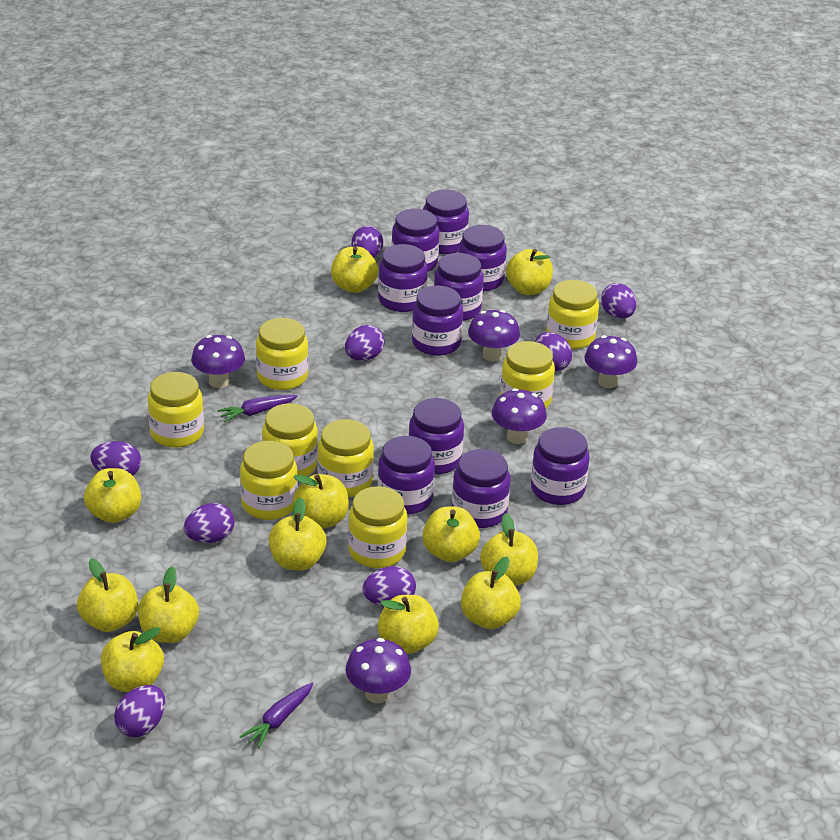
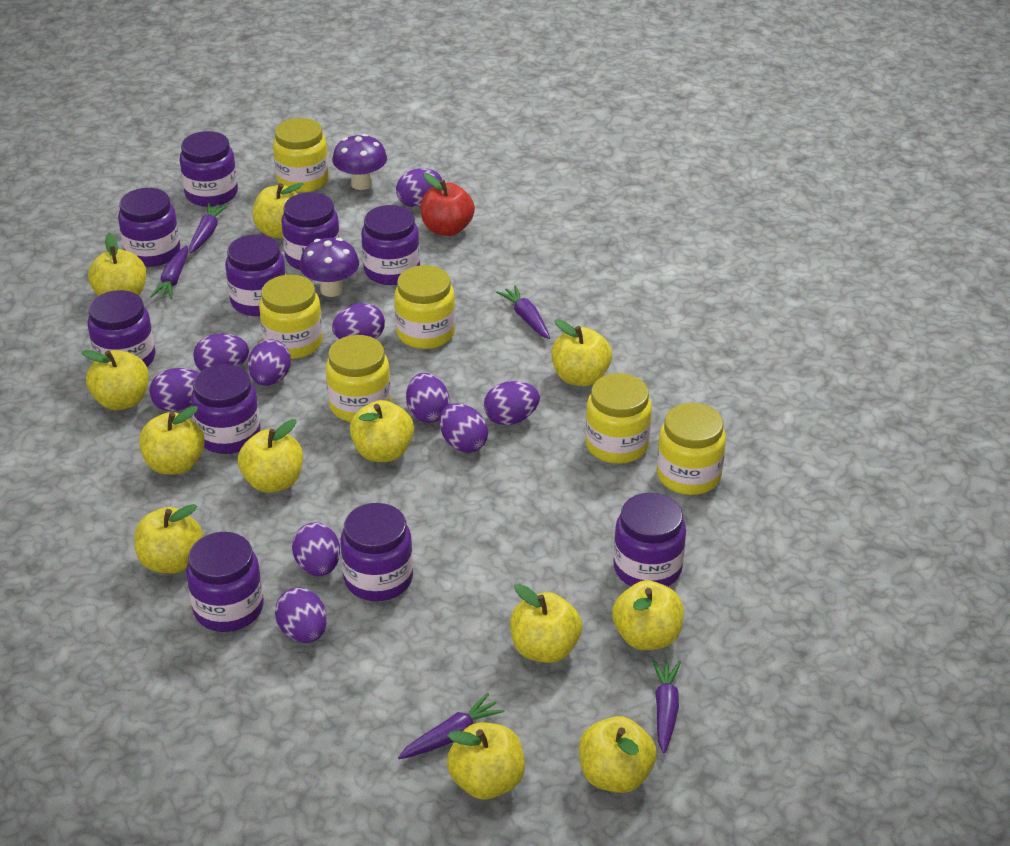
purple carrot: [217,395,298,422] [240,683,313,748] = 2 -> [150,245,188,299] [189,203,228,253] [398,693,505,759] [496,285,550,339] [652,659,681,754] = 5
purple egg: [90,441,141,476] [114,685,165,737] [184,503,234,543] [345,325,385,361] [352,226,383,258] [362,566,416,607] [535,332,572,371] [601,283,637,319] = 8 -> [149,368,199,411] [193,333,249,371] [248,340,291,386] [275,588,327,643] [292,522,340,576] [332,303,385,339] [396,168,442,207] [406,373,449,423] [439,403,488,453] [484,381,540,425] = 10
purple mushroom: [191,335,245,388] [346,638,411,703] [468,310,520,361] [492,388,547,444] [584,335,637,388] = 5 -> [300,238,359,297] [332,134,387,190] = 2
red apple: none = 0 -> [421,173,475,236] = 1
yellow jar: [148,372,204,448] [240,441,298,520] [256,318,308,390] [262,403,318,477] [317,419,374,497] [348,486,407,568] [500,341,555,409] [547,280,599,349] = 8 -> [259,275,323,359] [273,118,329,193] [326,335,391,422] [394,265,455,349] [585,373,652,464] [657,403,726,495] = 6

